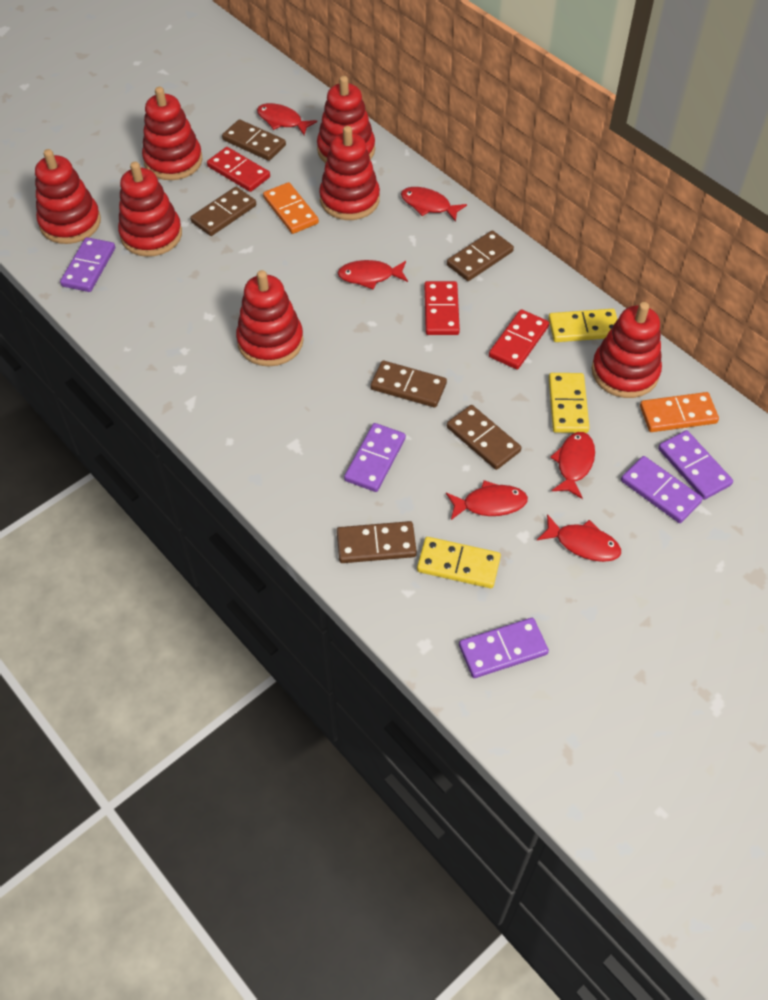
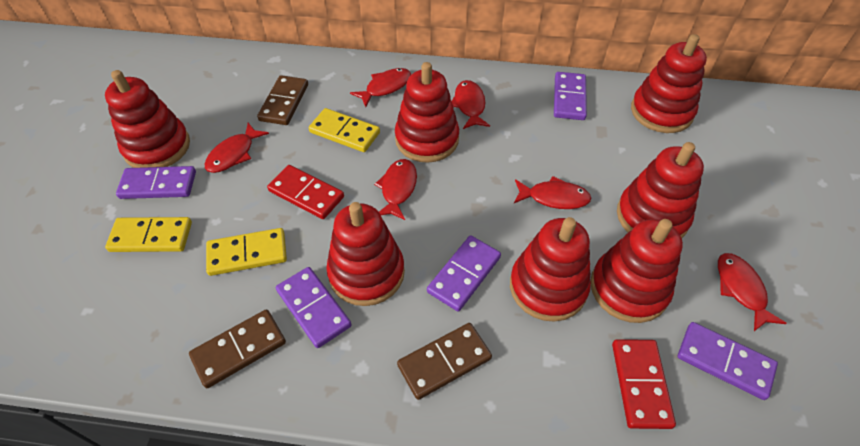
brown domino: [190,187,256,236] [222,119,286,161] [337,521,417,563] [370,360,447,408] [447,230,514,281] [447,405,521,470] = 6 -> [189,309,286,388] [257,75,308,125] [397,323,492,400] = 3
orange domino: [263,182,319,234] [640,392,719,432] = 2 -> none = 0
red domino: [207,147,270,192] [424,281,460,335] [489,309,549,370] = 3 -> [267,165,344,219] [612,339,676,429] = 2

